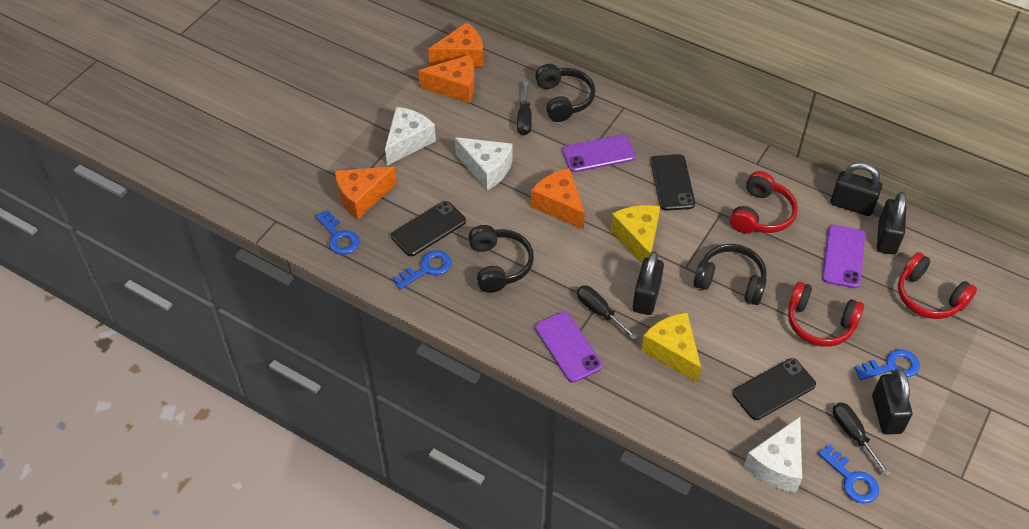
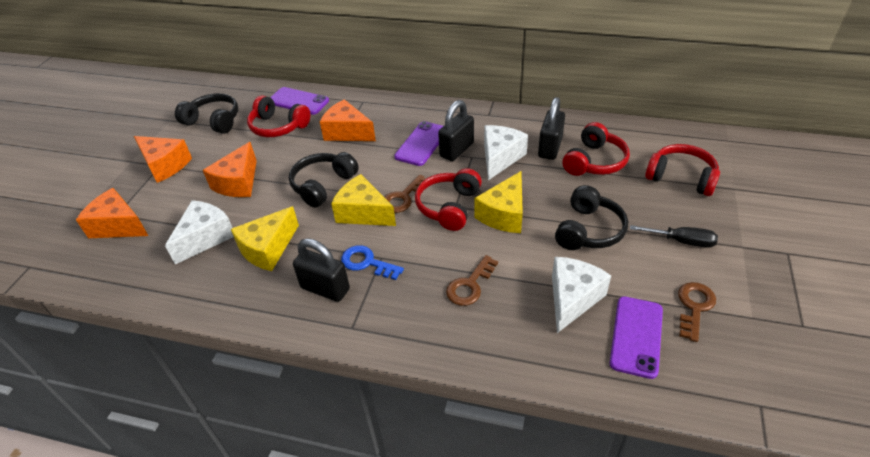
black padlock: [633,251,664,315] [831,162,882,216] [872,369,912,435] [877,192,906,255] = 4 -> [293,238,350,302] [438,100,474,161] [538,97,565,160] = 3
black phone: [391,201,466,256] [651,154,695,211] [733,358,816,420] = 3 -> none = 0
black screwdriver: [517,82,532,135] [577,285,638,340] [833,402,890,475] = 3 -> [630,225,718,248] = 1
blue key: [315,210,359,255] [393,250,452,289] [818,445,879,504] [855,349,920,380] = 4 -> [341,245,404,280] = 1
brown key: none = 0 -> [384,175,426,213] [446,255,498,306] [678,282,716,342] = 3
red headphones: [730,171,798,233] [788,282,864,347] [898,252,977,319] = 3 -> [247,95,310,137] [415,168,482,231] [562,122,630,176] [645,144,720,196] = 4
yellow cheese: [610,205,660,263] [641,313,701,383] = 2 -> [231,206,299,271] [331,174,396,226] [475,171,523,233] = 3

